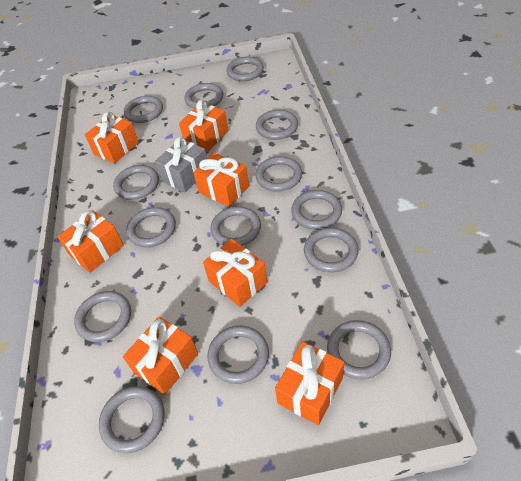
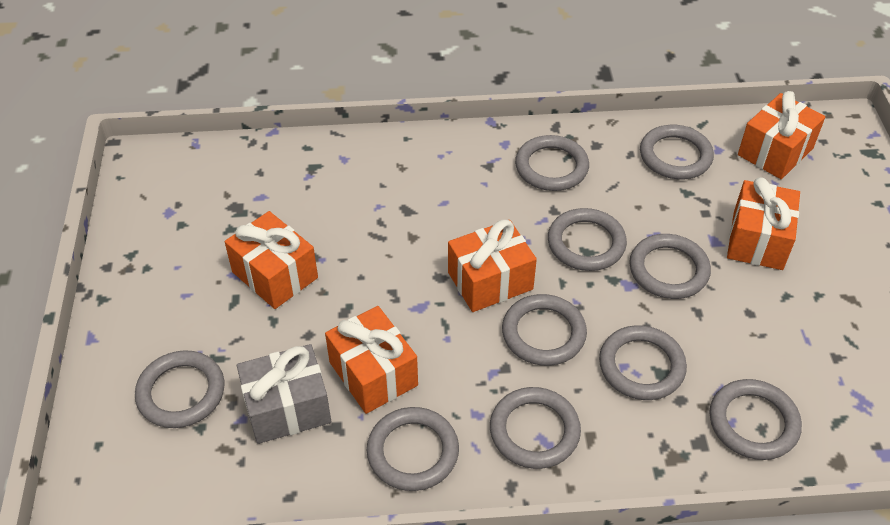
grey ring: [74,291,131,342] [99,386,164,453] [113,165,159,200] [124,96,163,123] [126,207,176,247] [184,83,223,109] [207,325,269,384] [210,206,261,246] [226,57,264,81] [255,156,302,192] [256,110,298,140] [291,190,342,230] [304,228,359,273] [327,320,391,379] = 14 -> [135,350,224,428] [367,407,459,491] [490,387,581,469] [502,294,587,366] [515,135,589,191] [548,208,627,271] [599,325,687,400] [629,234,711,299] [640,125,714,179] [709,379,802,460] = 10
orange gift: [57,210,124,273] [85,112,139,164] [123,316,198,395] [179,100,228,152] [193,153,249,207] [203,239,267,307] [275,341,344,426] = 7 -> [225,211,318,309] [325,306,418,414] [448,220,537,312] [727,177,800,270] [738,91,825,179] = 5

